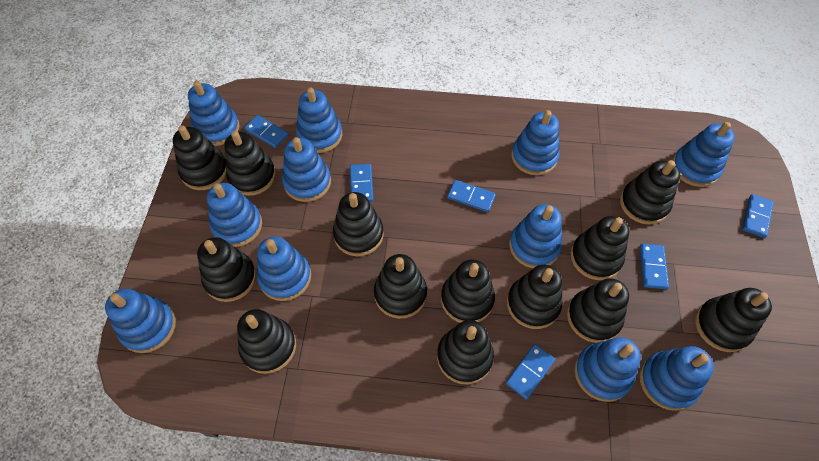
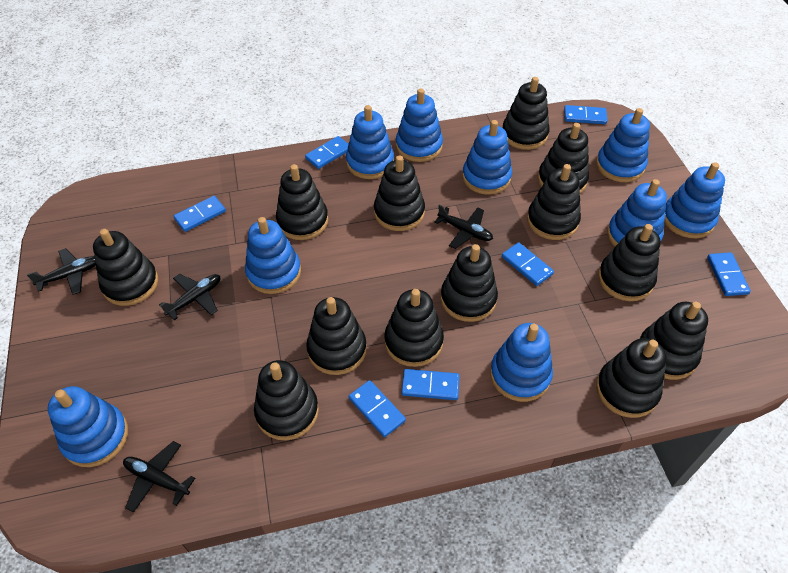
black plane: none = 0 -> [27,248,96,295] [123,441,195,513] [159,274,220,320] [434,205,493,249] = 4
blue domino: [244,115,288,148] [350,164,373,202] [447,180,496,212] [506,344,555,399] [640,244,669,289] [742,194,774,238] = 6 -> [174,196,226,232] [305,136,348,169] [349,380,406,437] [402,369,459,400] [502,242,554,286] [564,105,607,124] [707,252,751,296] = 7
blue stacking toy: [105,289,176,353] [188,81,239,146] [207,183,262,247] [257,237,311,301] [282,137,331,202] [296,88,342,153] [509,204,562,268] [511,110,560,175] [574,337,641,402] [640,346,714,411] [673,122,735,187] = 11 -> [48,386,128,467] [245,217,301,294] [346,105,394,179] [396,89,443,162] [462,120,512,195] [490,323,553,402] [596,108,650,182] [607,179,667,246] [664,162,725,238] = 9

